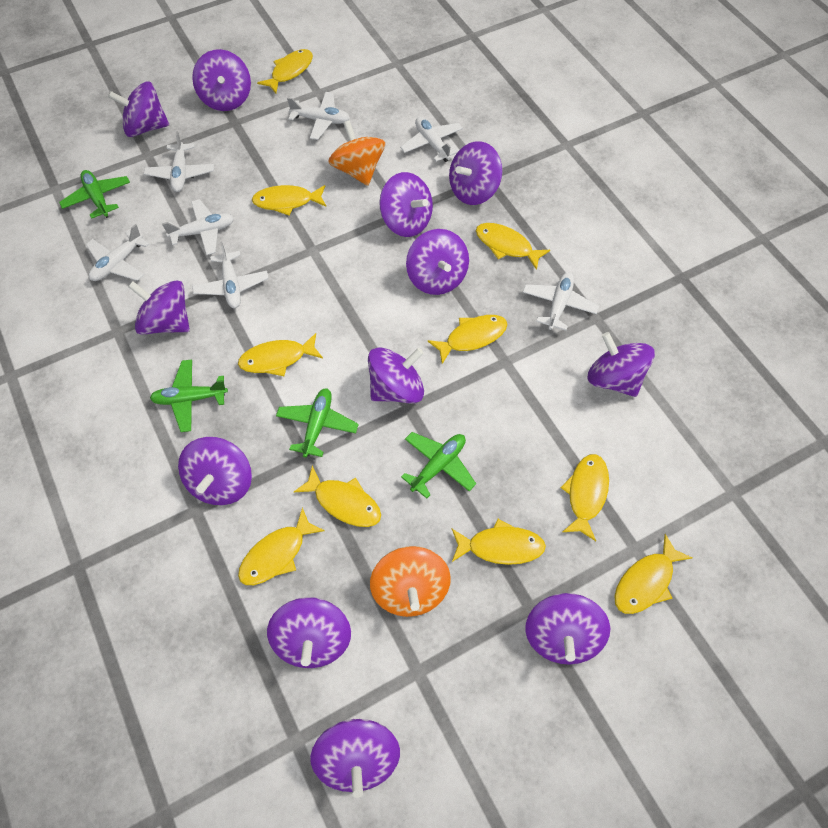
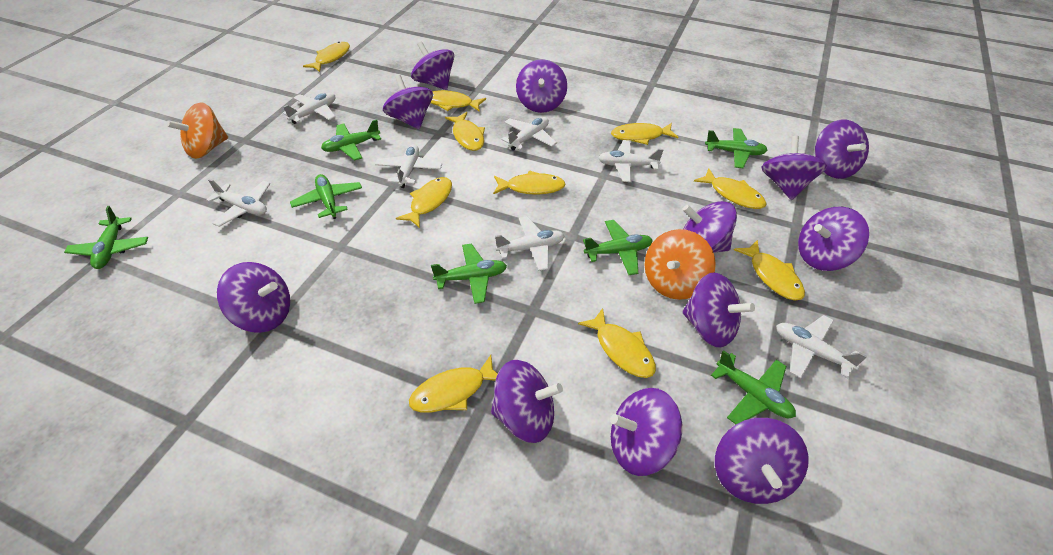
green plane: [59,170,130,219] [150,360,228,432] [276,389,359,458] [401,432,476,498] = 4 -> [64,206,148,269] [290,174,362,219] [321,119,381,161] [431,243,507,304] [583,220,653,275] [705,128,767,168] [711,350,796,424] = 7

